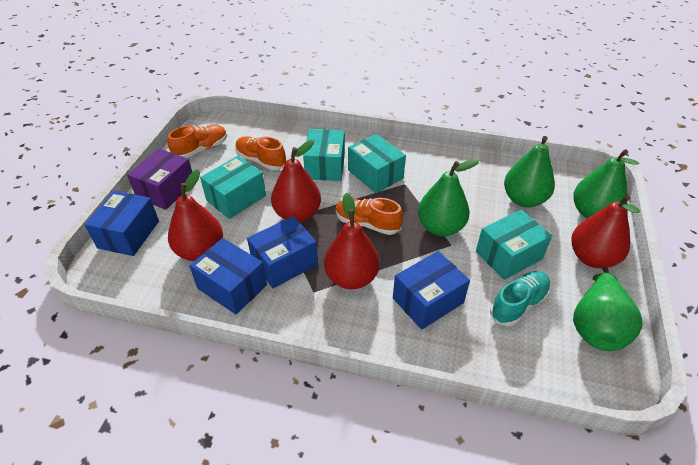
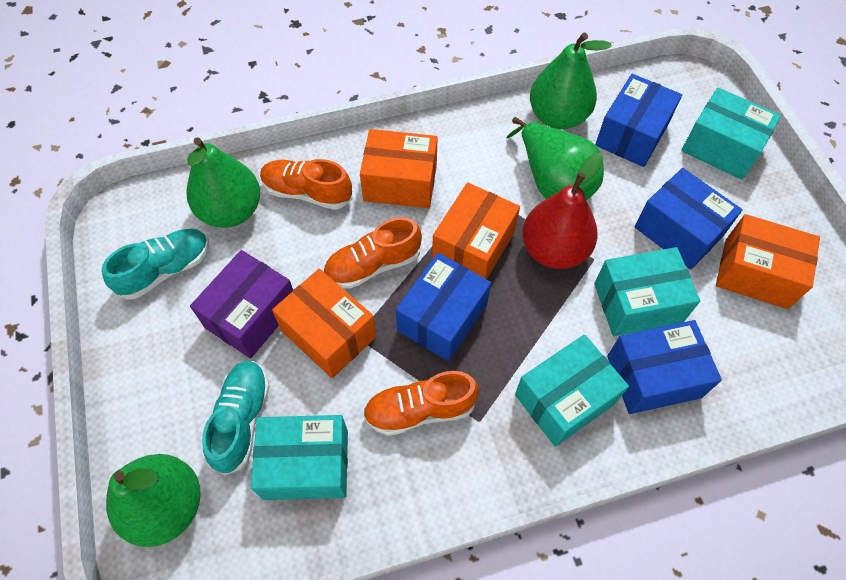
orange box: none = 0 -> [272,269,376,378] [360,129,438,208] [432,182,520,279] [716,214,820,309] = 4
red pear: [168,169,223,261] [271,140,321,223] [324,192,380,289] [571,195,640,268] = 4 -> [523,153,603,269] = 1
turquoise shoe: [490,271,551,326] = 1 -> [102,229,209,300] [202,361,270,475] = 2

